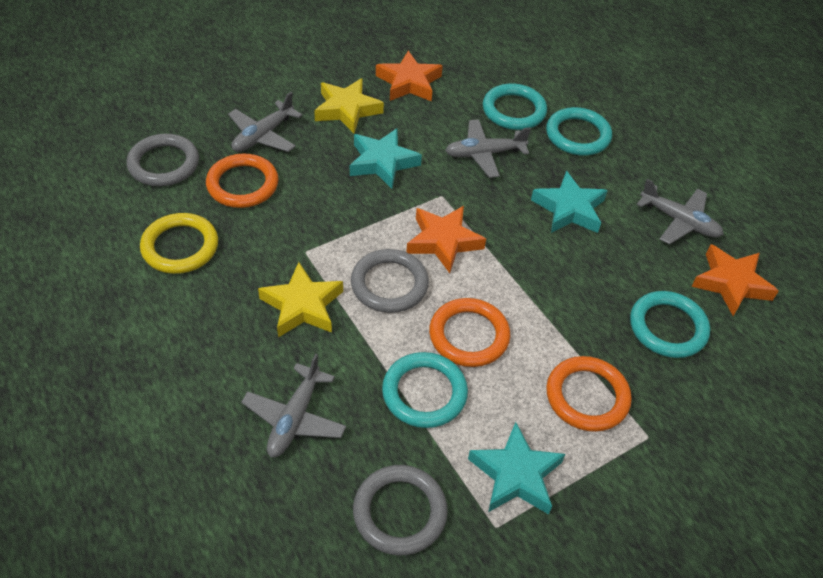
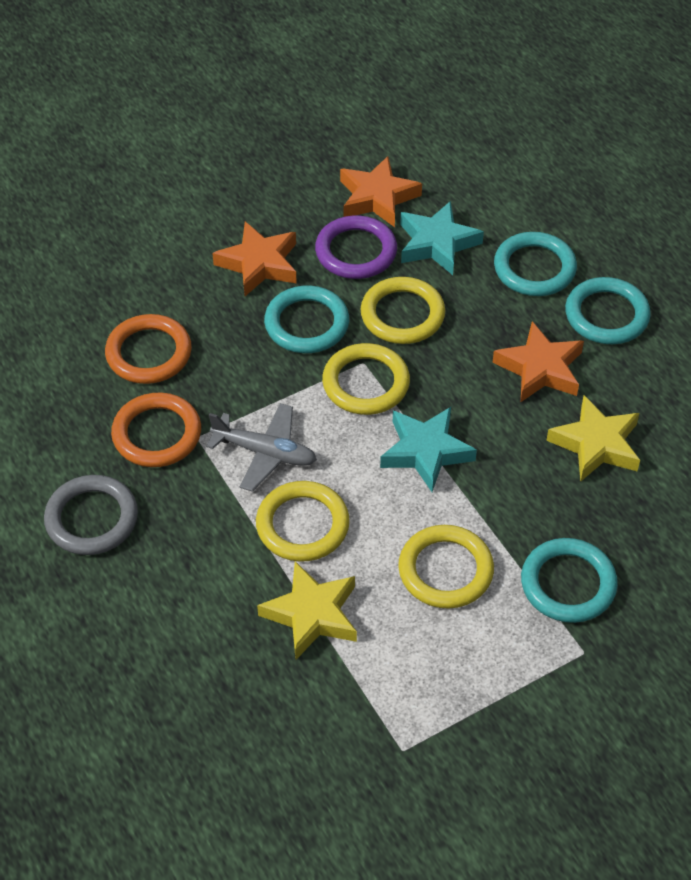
grey plane: [228,92,302,152] [241,354,346,457] [445,119,531,178] [637,179,723,245] = 4 -> [206,403,317,492] = 1
grey ring: [126,134,199,186] [351,249,429,313] [353,465,448,555] = 3 -> [44,475,138,555] = 1
orange ring: [206,153,279,208] [429,298,510,367] [546,356,632,432] = 3 -> [105,314,192,384] [111,393,201,467] = 2
purple ring: none = 0 -> [315,216,397,279] = 1
turquoise star: [350,128,422,189] [468,422,565,515] [531,171,608,233] = 3 -> [380,407,477,492] [400,201,484,275] = 2
yellow ring: [140,213,218,274] = 1 -> [256,481,350,562] [322,343,410,415] [361,277,445,344] [398,525,494,609] = 4

